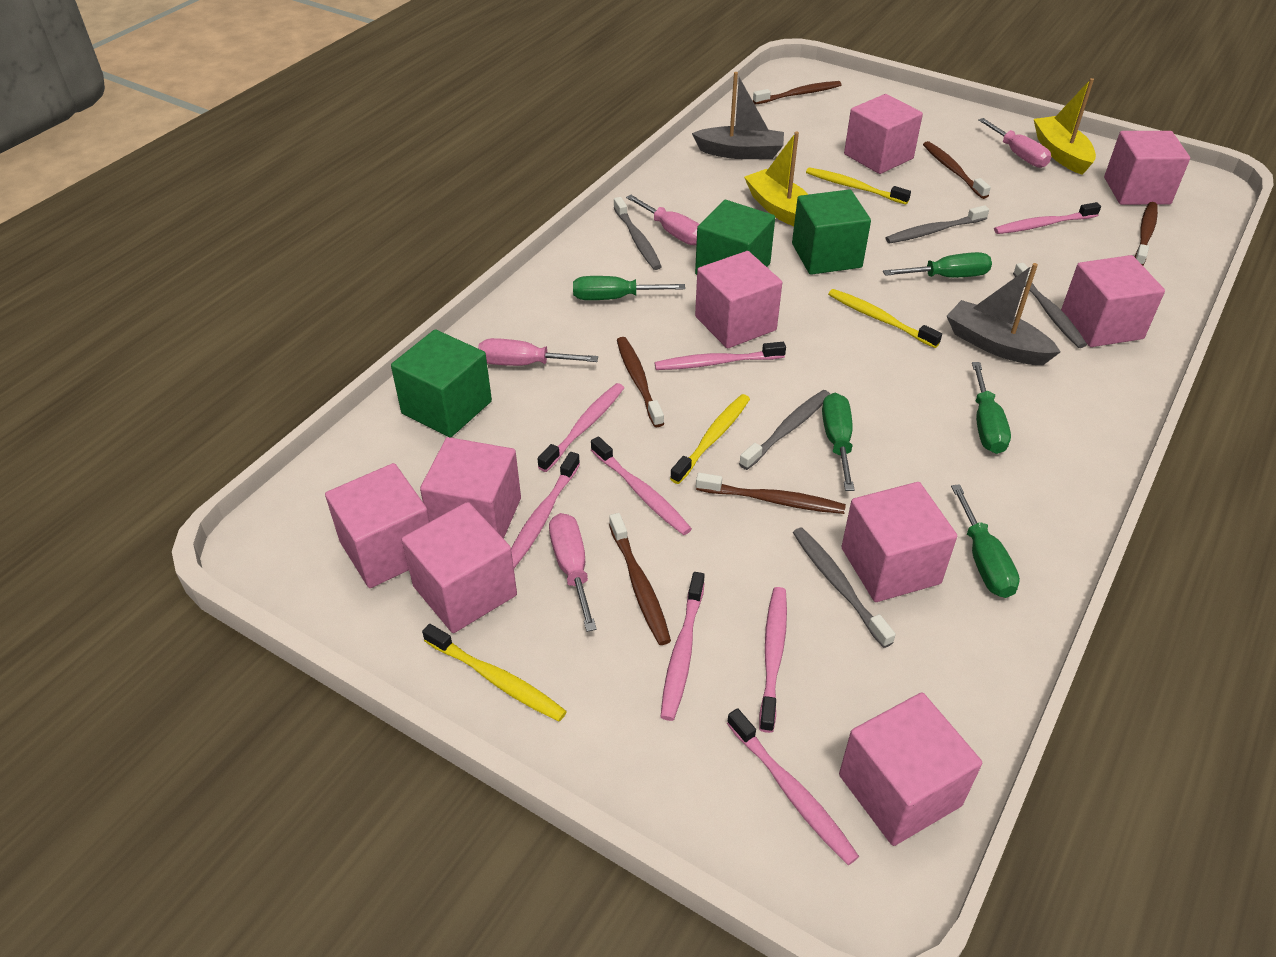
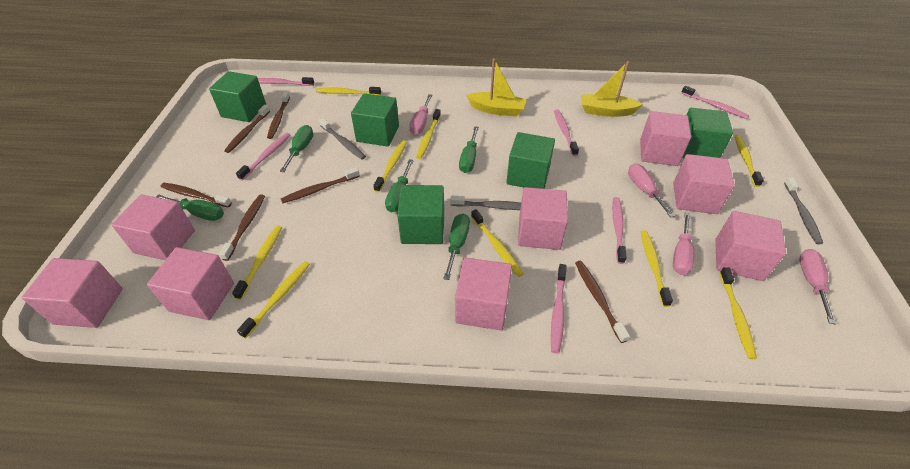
green cube: [391,329,492,437] [695,200,775,275] [792,189,871,275] = 3 -> [209,71,266,122] [351,93,399,146] [397,185,444,244] [506,132,555,189] [682,108,733,158] = 5
grey boat: [692,72,784,159] [947,263,1060,365] = 2 -> none = 0
grey toothbrush: [613,197,662,270] [739,390,830,470] [793,528,896,648] [885,205,989,244] [1013,263,1087,348] = 5 -> [319,118,366,159] [450,195,521,210] [784,177,823,244] = 3
pink cube: [325,463,430,588] [402,502,517,633] [420,437,521,539] [695,251,782,348] [839,692,982,846] [841,482,957,602] [844,94,923,174] [1061,255,1165,347] [1104,131,1190,205] = 9 -> [22,258,123,328] [111,194,195,260] [147,247,234,320] [455,257,512,330] [518,187,568,250] [640,111,691,166] [673,154,735,214] [715,211,786,281] = 8
pink toothbrush: [511,452,580,568] [537,383,624,472] [591,436,692,535] [655,342,786,370] [661,572,705,721] [727,708,859,865] [759,587,787,733] [994,202,1101,234] = 8 -> [236,133,290,181] [258,77,314,86] [551,264,567,354] [554,109,579,156] [612,197,627,264] [681,86,750,119] = 6
yellow toothbrush: [422,624,567,722] [670,394,750,484] [806,167,911,204] [828,289,942,348] = 4 -> [232,226,282,300] [237,261,310,339] [316,87,381,96] [373,140,407,192] [416,109,441,159] [471,209,524,277] [641,230,673,307] [720,267,757,359] [734,135,764,187] = 9

